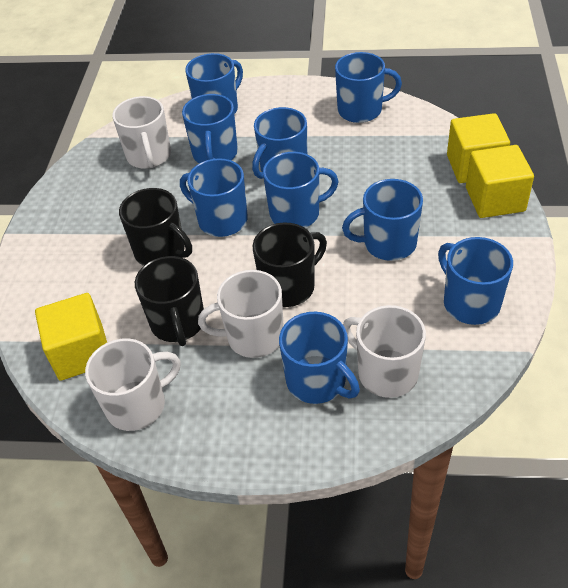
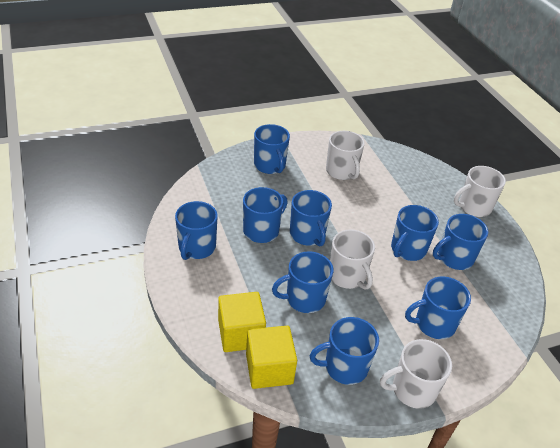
black mug: [119,188,192,266] [135,256,204,346] [253,223,327,307] = 3 -> none = 0
yellow cube: [35,293,107,381] [447,113,510,183] [466,145,534,218] = 3 -> [218,292,266,352] [246,326,297,389] = 2

